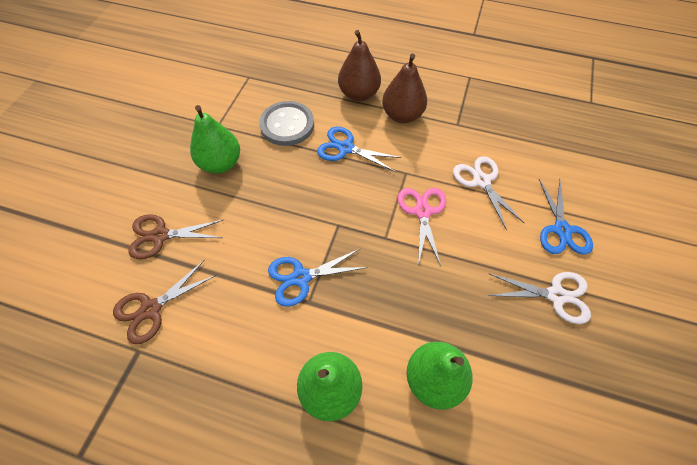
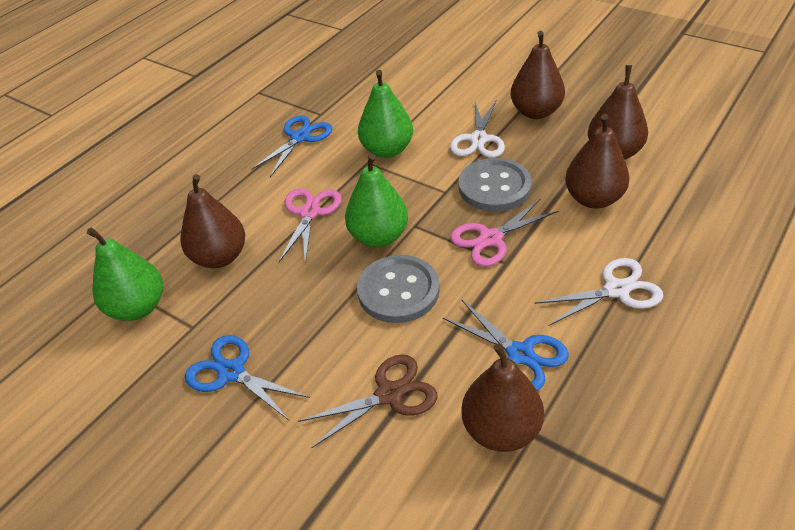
brown pear: [338,30,381,101] [382,53,427,123] = 2 -> [181,174,245,268] [461,343,544,452] [511,31,565,119] [565,114,630,208] [588,65,648,159] = 5
brown scissors: [113,260,217,344] [128,214,223,259] = 2 -> [298,354,438,448] = 1
grey button: [259,101,314,146] = 1 -> [357,255,440,323] [458,158,532,212] = 2
pink scissors: [398,188,446,266] = 1 -> [279,188,342,264] [450,198,558,266] = 2

